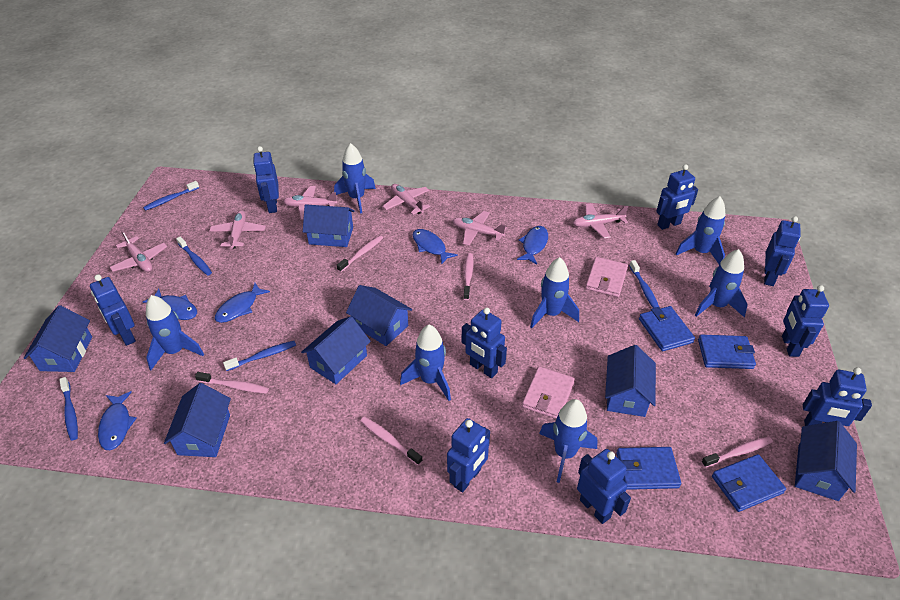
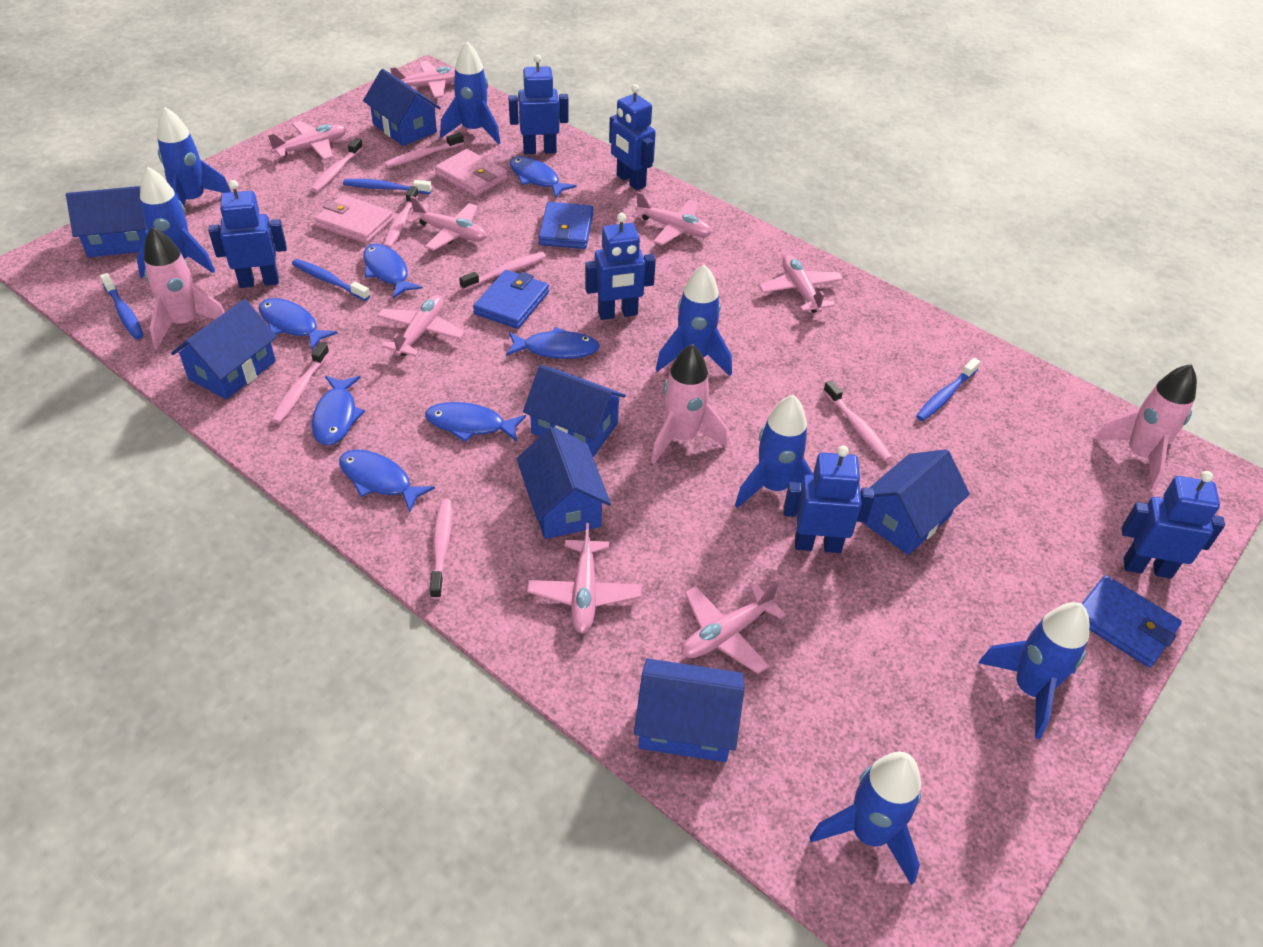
blue fish: [98,391,137,450] [143,289,197,320] [215,283,270,323] [413,229,458,264] [517,226,548,264] = 5 -> [259,298,338,350] [312,376,365,446] [339,450,435,512] [363,244,423,299] [425,402,526,442] [506,327,600,359] [510,156,576,198] = 7
blue robot: [90,275,136,346] [253,146,279,213] [447,418,490,492] [462,308,507,378] [577,449,631,524] [656,164,698,230] [764,216,801,286] [782,285,829,357] [803,367,872,426] = 9 -> [208,180,287,288] [508,54,568,154] [585,213,656,320] [609,84,656,190] [783,446,875,553] [1121,471,1225,579] = 6
blue toothbrush: [59,377,78,441] [143,181,199,211] [176,236,212,276] [223,341,296,371] [629,260,659,308] = 5 -> [100,273,144,340] [292,259,370,301] [343,179,432,194] [916,358,981,421] = 4
blue wallet: [617,447,681,490] [639,306,695,351] [698,335,756,369] [712,454,786,512] = 4 -> [473,270,549,329] [538,202,593,249] [1082,575,1182,667] = 3
pink plane: [109,230,167,272] [209,210,266,249] [283,186,337,220] [382,184,430,215] [452,211,507,246] [573,203,628,239] = 6 -> [268,121,346,160] [377,295,465,357] [390,61,455,98] [406,196,487,251] [527,523,641,633] [632,191,712,245] [682,582,786,674] [759,255,843,313] = 8
pink rocket: none = 0 -> [144,227,225,349] [651,344,728,464] [1094,364,1197,490] = 3
pink toothbrush: [195,372,269,394] [337,235,383,272] [360,416,423,465] [463,253,473,300] [701,437,773,468] = 5 -> [271,343,330,424] [311,138,363,192] [384,132,464,168] [384,186,419,248] [430,499,452,599] [459,252,546,290] [823,380,892,461] = 7

